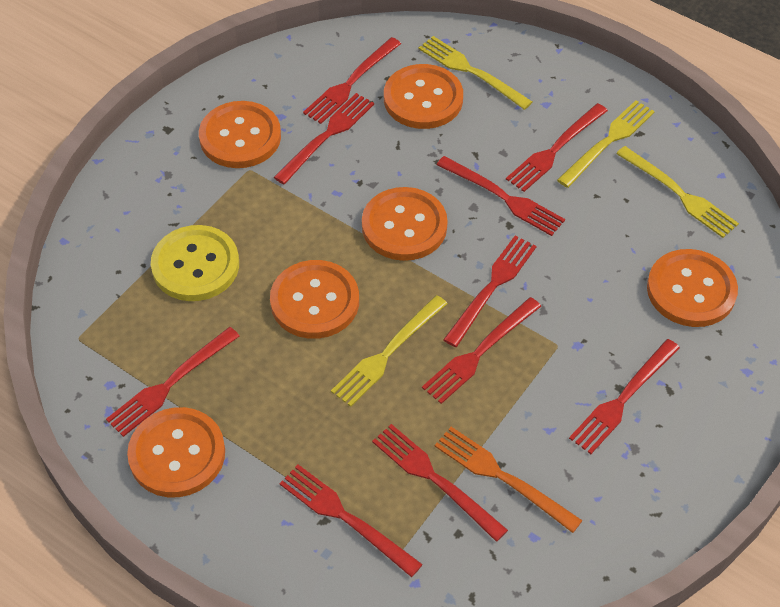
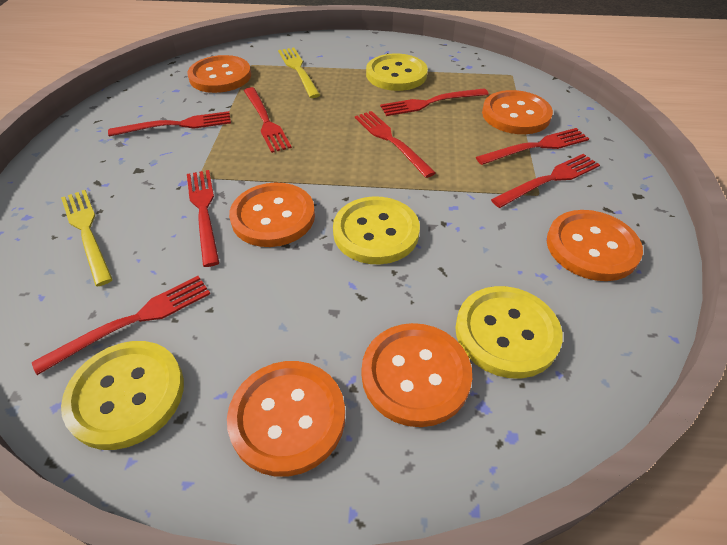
orange fork: [435,427,583,533] = 1 -> none = 0
red fork: [106,327,240,437] [274,93,374,184] [279,464,423,577] [303,37,401,124] [372,424,508,542] [422,297,541,404] [437,156,565,236] [443,236,537,347] [506,103,608,192] [569,339,680,454] = 10 -> [32,276,210,375] [108,111,231,137] [187,170,219,267] [244,87,292,153] [355,111,436,178] [380,88,489,116] [476,128,589,165] [491,154,600,208] = 8
yellow button: [151,225,239,301] = 1 -> [61,341,184,450] [333,196,420,264] [366,53,428,91] [455,286,562,379] = 4
yellow fork: [331,295,448,407] [419,36,532,110] [557,100,655,188] [616,146,739,238] = 4 -> [61,190,113,286] [278,47,320,98] = 2

